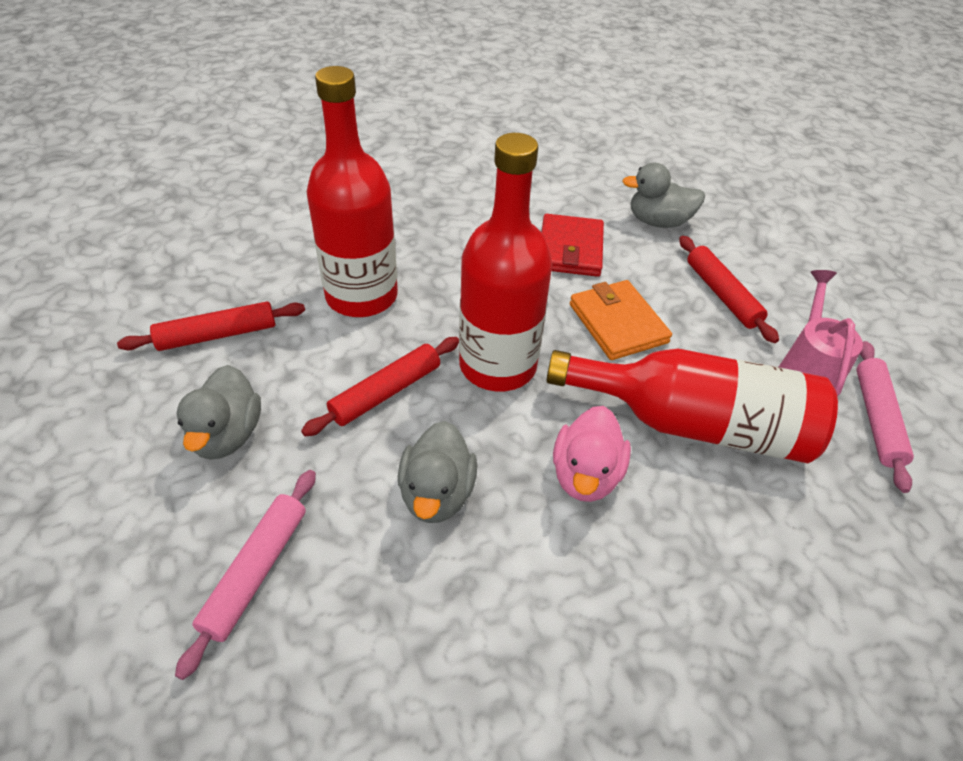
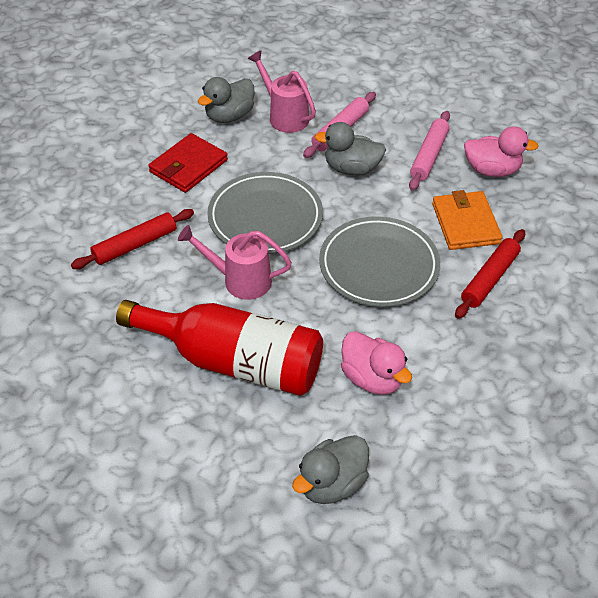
grey plate: none = 0 -> [207,172,323,254] [319,216,440,307] = 2
pink duck: [553,406,631,502] = 1 -> [341,331,412,395] [464,126,539,177] = 2
pink watering can: [779,270,863,396] = 1 -> [178,225,292,300] [248,51,316,133] = 2
red bottle: [307,66,398,317] [459,133,552,391] [547,349,838,463] = 3 -> [116,300,323,396] = 1
red rolling pin: [117,302,305,351] [301,337,459,436] [679,236,779,343] = 3 -> [71,209,194,269] [455,229,525,319] = 2

